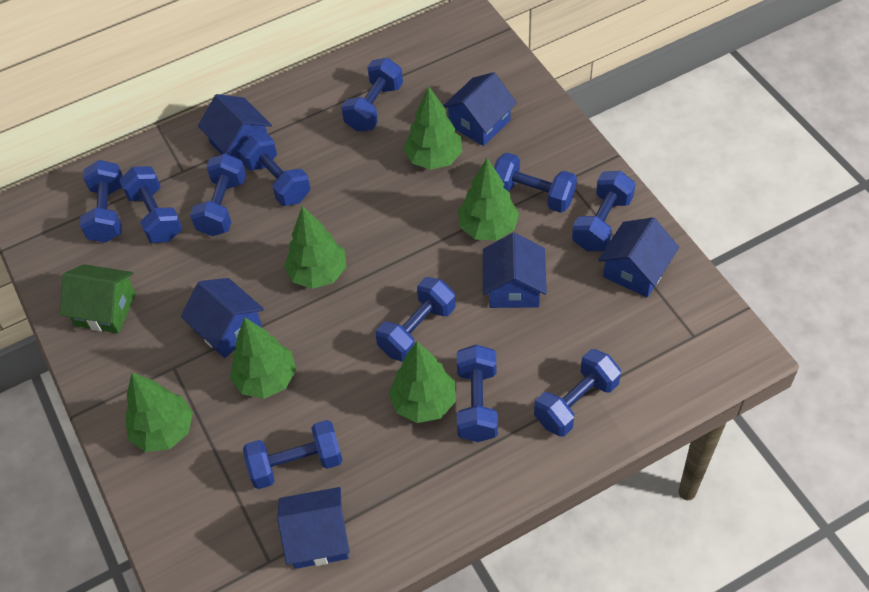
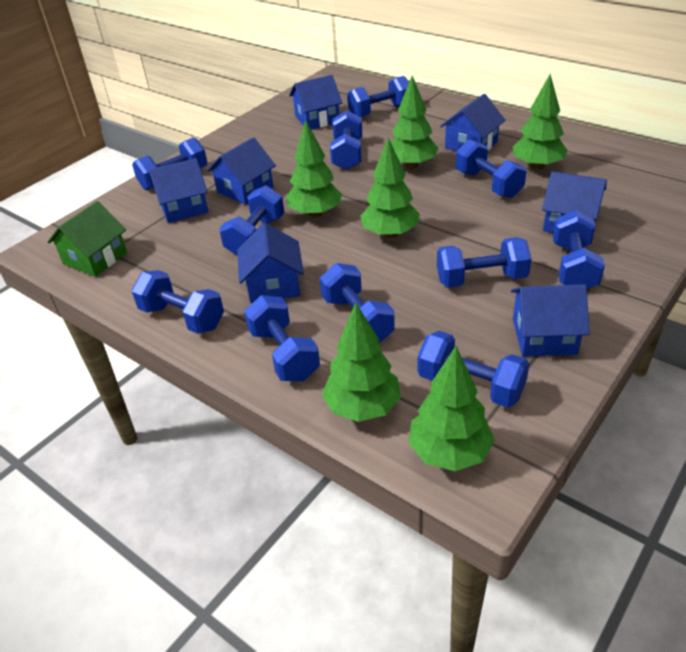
blue house: [181,278,264,358] [198,94,272,160] [277,487,350,569] [443,72,517,146] [483,233,547,308] [598,217,679,297] = 6 -> [149,158,208,223] [207,137,276,205] [237,223,304,303] [289,75,342,130] [440,94,505,151] [511,284,590,357] [542,171,607,233] = 7

